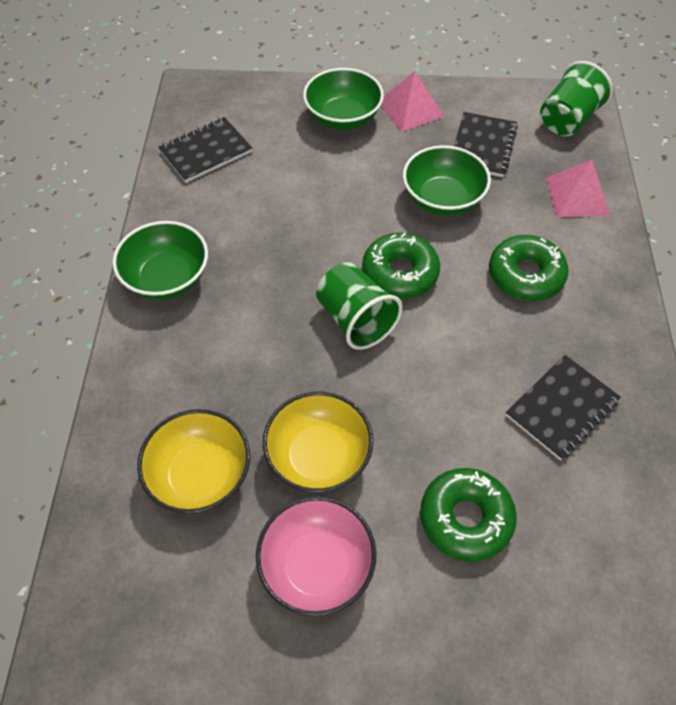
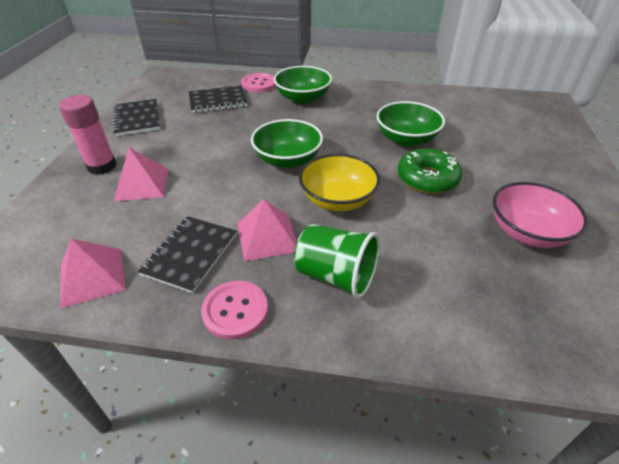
green cup: [316,262,403,350] [540,61,613,136] = 2 -> [294,224,380,299] = 1
green donut: [362,233,440,299] [420,468,517,562] [489,235,569,301] = 3 -> [398,148,462,194] = 1
pink button: none = 0 -> [201,281,268,340] [241,73,276,92] = 2
pink glue stick: none = 0 -> [59,95,117,175] = 1
pink pyramid: [381,71,444,132] [546,159,610,217] = 2 -> [60,239,126,309] [113,148,168,202] [238,199,297,261] = 3
yellow bowl: [137,409,250,514] [263,392,373,493] = 2 -> [299,154,380,211] = 1

